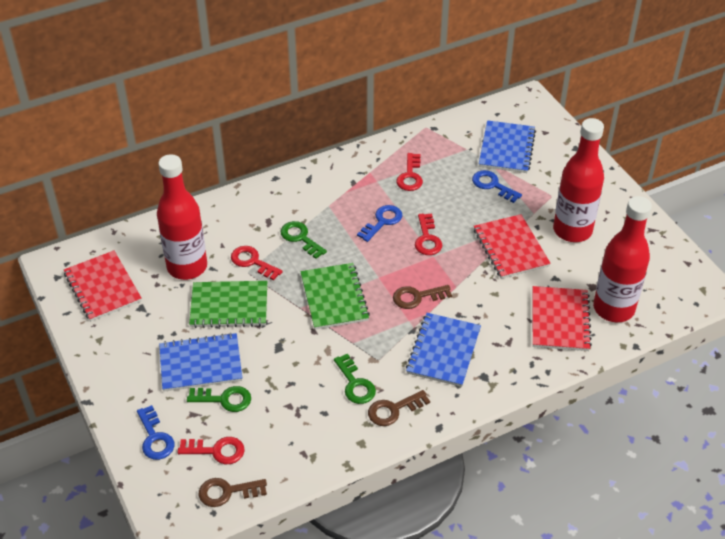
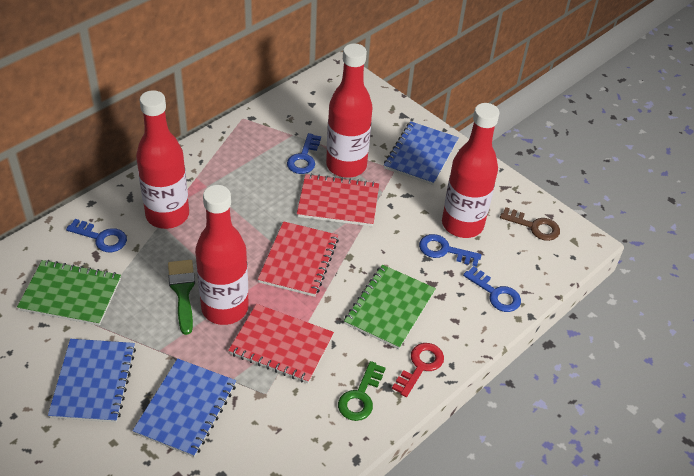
blue key: [137,405,175,460] [357,205,402,242] [472,170,522,203] = 3 -> [66,219,127,252] [287,133,321,174] [419,234,482,266] [463,266,521,312] = 4
brown key: [199,478,267,507] [368,390,430,426] [393,285,452,309] = 3 -> [500,207,560,241] = 1
green brush: none = 0 -> [168,260,195,335] = 1
green key: [187,386,251,412] [281,221,327,259] [334,353,376,404] = 3 -> [338,361,386,421] = 1
red bottle: [157,154,207,280] [553,118,604,242] [593,196,652,322] = 3 -> [136,90,189,229] [195,185,249,325] [326,43,373,178] [442,103,499,238] = 4
red key: [178,437,245,464] [231,246,283,281] [396,153,423,191] [415,214,442,255] = 4 -> [392,343,444,397] = 1

